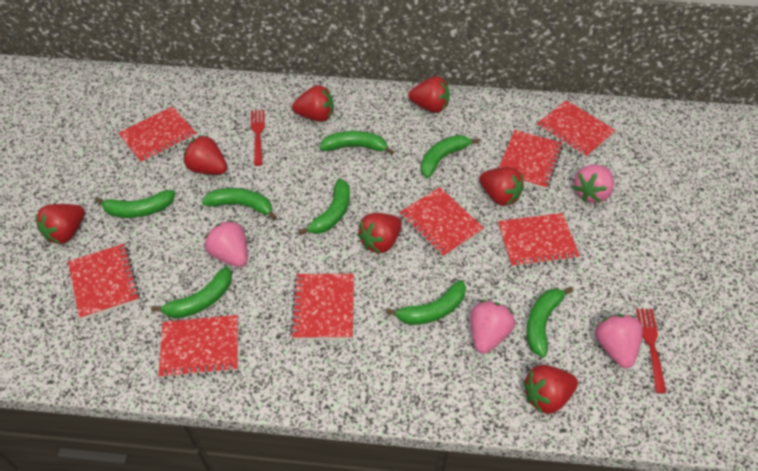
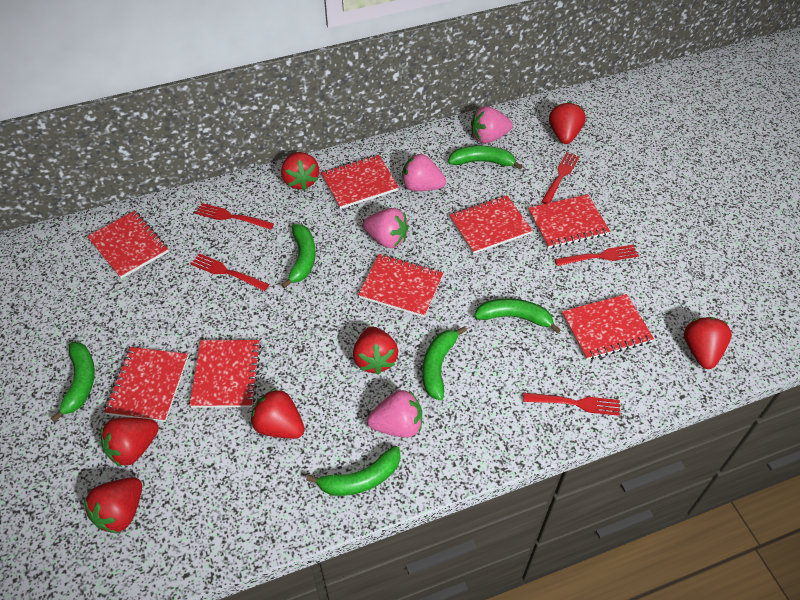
green banana: [95,190,175,218] [151,267,232,318] [202,188,277,221] [299,179,350,235] [319,131,394,155] [386,280,466,325] [421,135,480,178] [526,287,574,357] = 8 -> [51,342,95,422] [281,224,316,289] [306,446,400,496] [423,326,467,400] [448,146,523,170] [474,298,561,334] = 6
red fork: [251,110,265,166] [636,308,666,393] = 2 -> [191,254,269,291] [195,203,274,230] [523,393,620,416] [541,152,580,204] [555,245,639,266] = 5

